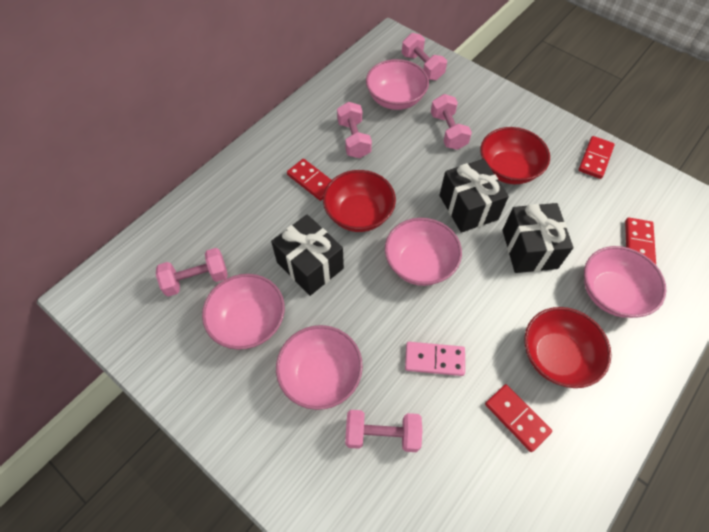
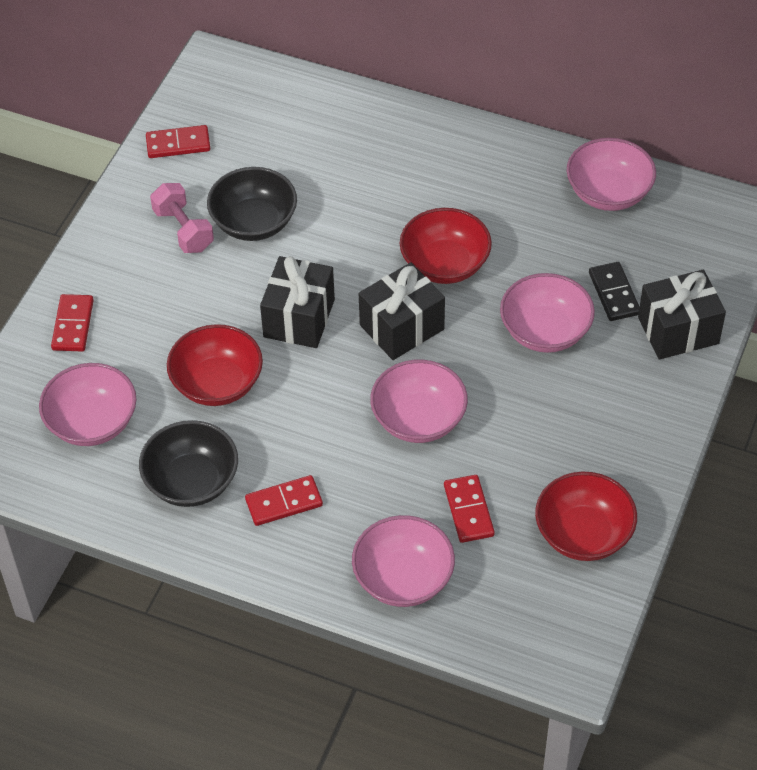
black bowl: none = 0 -> [139,420,238,507] [207,167,297,241] = 2
black domino: none = 0 -> [589,262,639,321] = 1
pink domino: [405,342,465,376] = 1 -> none = 0
pink dumbbell: [156,248,228,297] [337,102,372,158] [345,410,422,452] [402,33,447,80] [431,94,472,150] = 5 -> [150,183,214,253] = 1

